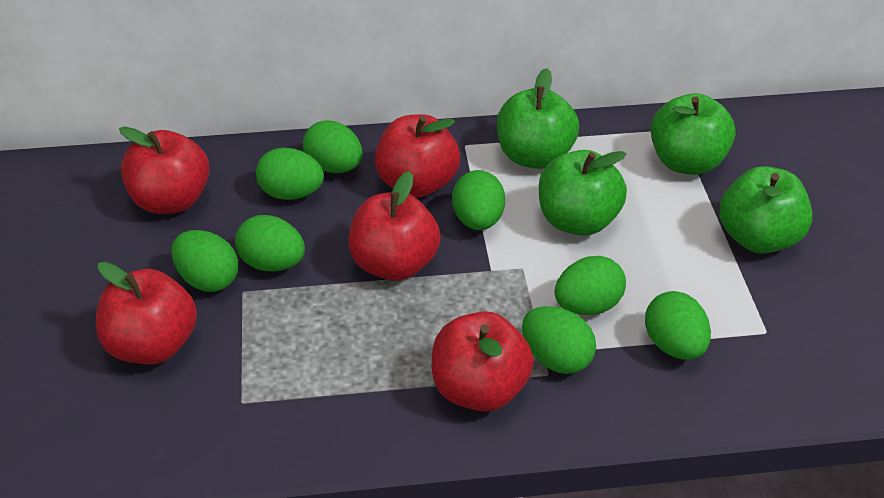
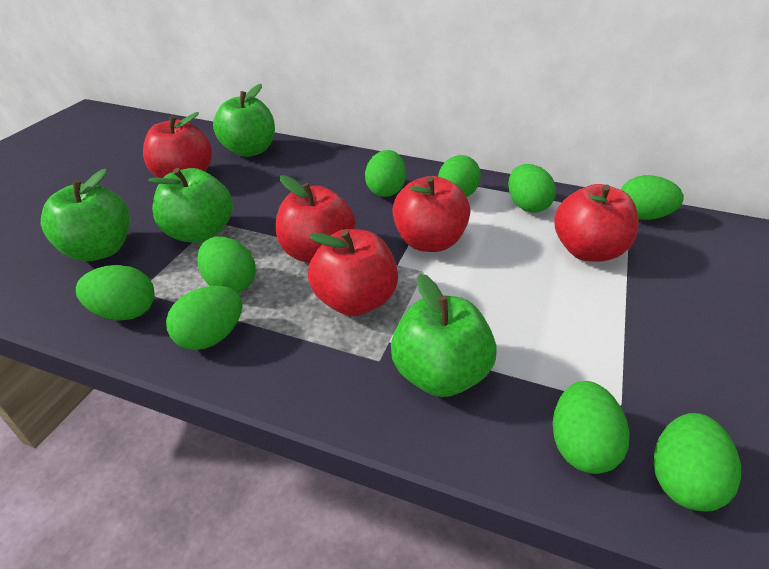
green egg: [171,230,238,292] [235,215,305,271] [256,148,324,200] [303,120,363,173] [452,170,505,230] [522,306,596,374] [555,256,626,315] [645,291,711,360] = 8 -> [76,265,155,321] [166,286,242,350] [197,237,256,293] [365,150,406,197] [438,155,481,197] [508,164,556,213] [553,381,630,474] [621,175,684,220] [654,413,741,512] = 9

